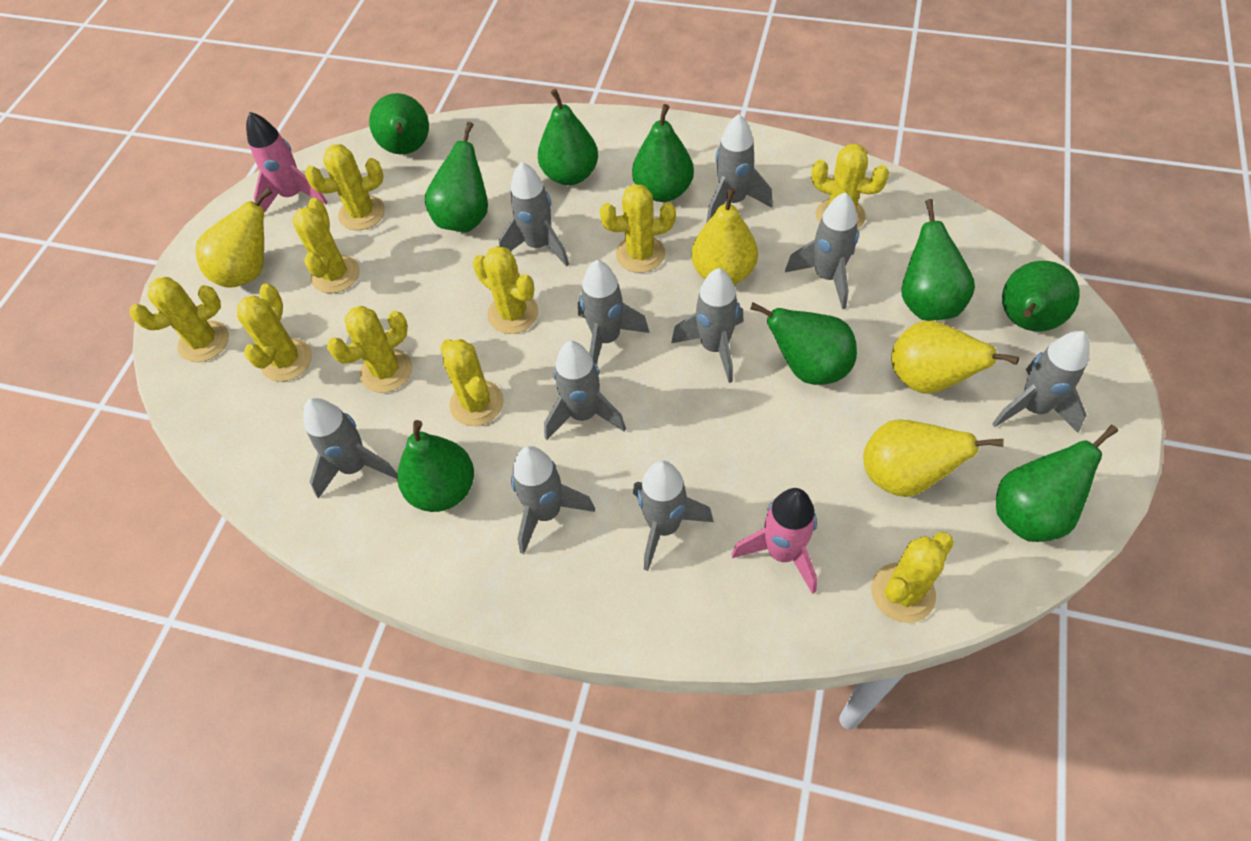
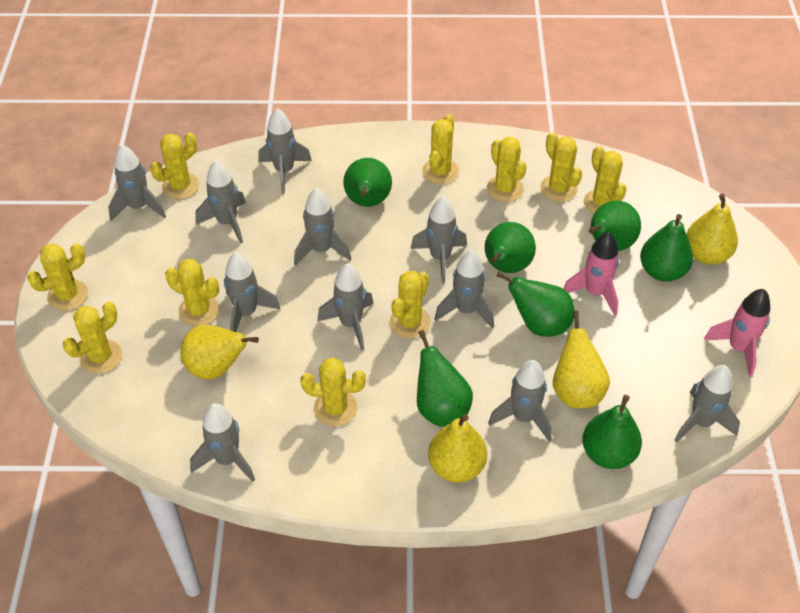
green pear: [369,93,429,154] [397,420,474,512] [424,122,488,232] [538,89,598,185] [632,104,694,202] [750,302,857,385] [901,199,975,321] [996,425,1118,542] [1002,261,1080,332] = 9 -> [343,158,392,207] [417,330,473,427] [485,222,536,273] [497,272,574,337] [582,395,642,469] [589,201,641,251] [640,214,693,282] = 7
grey rocket: [303,398,398,499] [499,162,569,267] [511,446,595,554] [544,341,626,440] [578,260,650,364] [633,461,713,571] [671,268,744,383] [706,114,773,223] [785,192,859,309] [992,331,1090,433] = 10 -> [108,144,166,221] [190,403,255,482] [195,160,246,244] [224,252,280,332] [258,108,312,193] [294,188,351,266] [317,264,374,350] [410,196,467,283] [435,250,494,329] [488,360,552,442] [675,365,740,442] = 11

